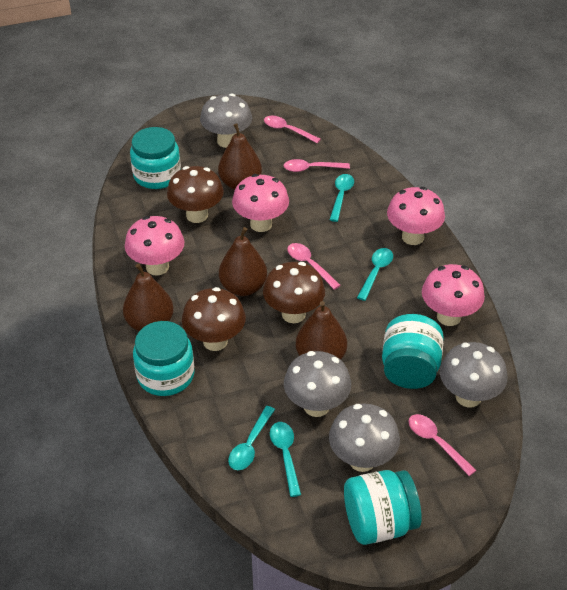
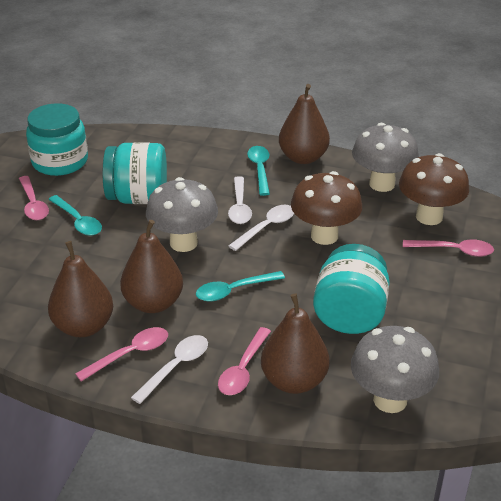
brown mushroom: [167,166,224,223] [182,287,246,351] [263,262,325,323] = 3 -> [291,171,362,245] [399,153,469,225] = 2
grey mushroom: [200,93,252,148] [284,351,351,417] [329,404,400,472] [440,342,507,408] = 4 -> [146,177,218,252] [351,326,439,413] [352,123,419,192] = 3
pink mushroom: [125,216,184,275] [232,174,289,232] [387,187,445,245] [422,264,485,326] = 4 -> none = 0
turquoise jar: [130,127,181,189] [133,321,195,396] [344,470,422,545] [382,314,444,389] = 4 -> [26,103,88,176] [103,142,167,204] [313,244,390,334] = 3
turquoise spoon: [228,406,275,470] [270,422,301,497] [330,174,354,222] [357,248,393,301] = 4 -> [48,195,102,236] [196,271,285,302] [247,146,270,196] = 3
white spoon: none = 0 -> [131,335,208,404] [228,176,252,224] [228,205,294,251] = 3

